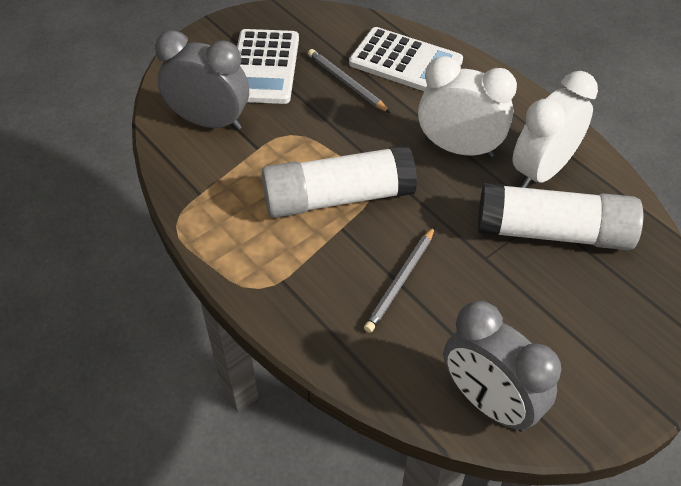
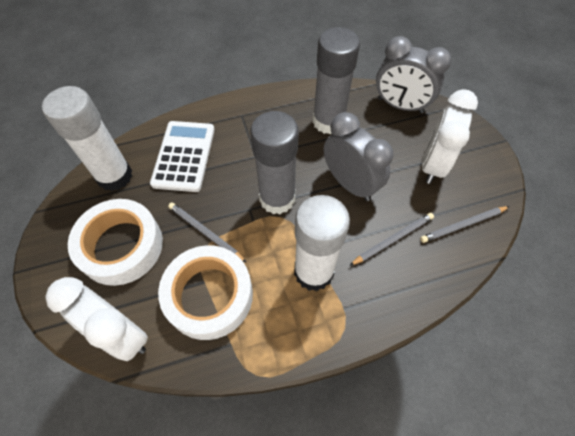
grey glue stick: none = 0 -> [250,111,299,214] [313,27,360,134] = 2
grey pencil: [308,49,390,113] [364,226,435,333] = 2 -> [168,203,247,263] [349,213,434,266] [420,206,510,243] = 3
white calculator: [237,29,299,104] [349,27,463,91] = 2 -> [150,121,215,192] = 1
white tape: none = 0 -> [68,199,163,286] [158,245,253,340] = 2

